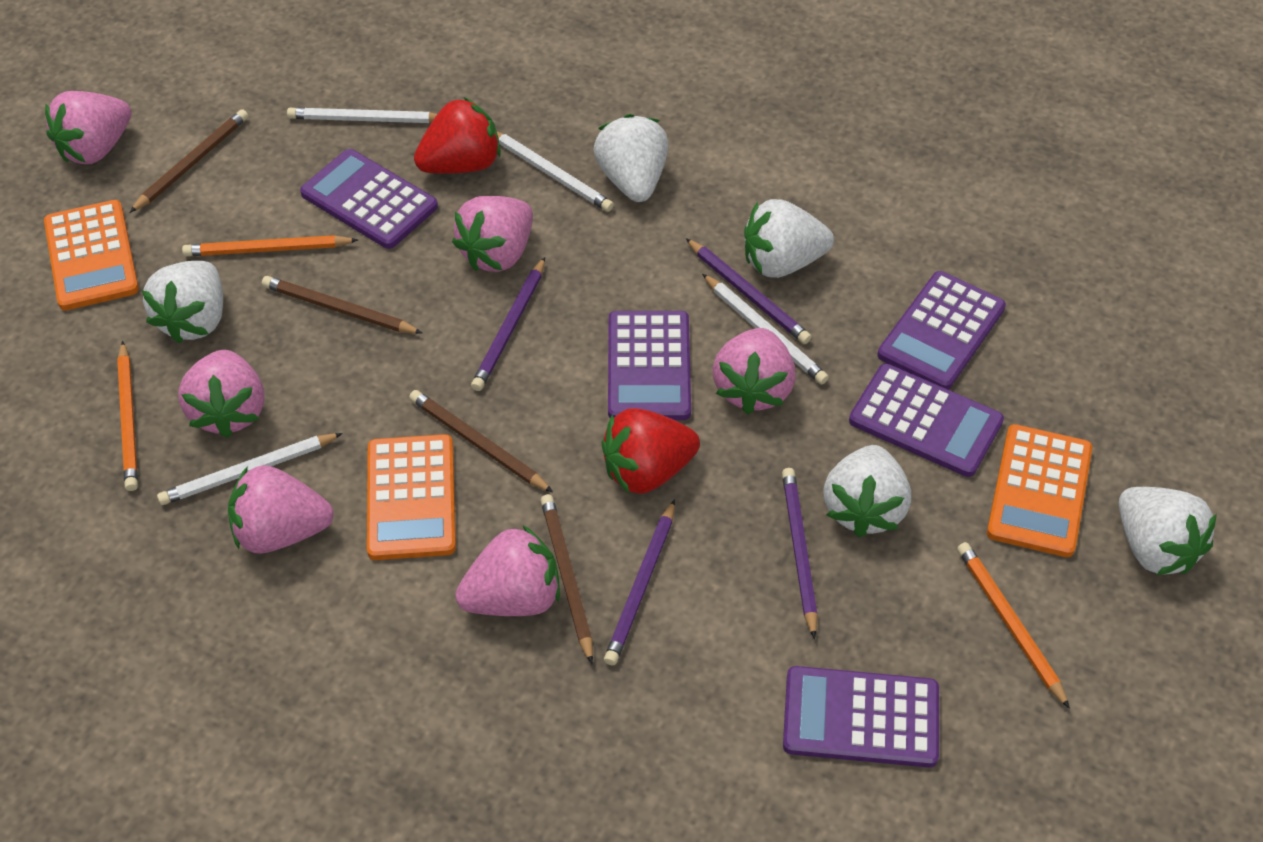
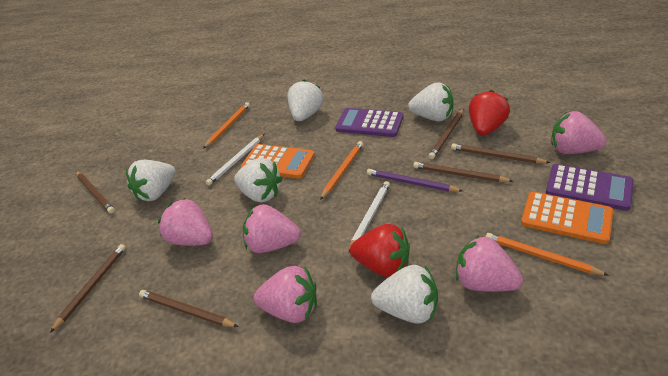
brown pencil: [129,109,248,213] [262,276,422,334] [409,390,553,492] [540,494,593,664] = 4 -> [50,244,126,333] [76,171,115,214] [139,290,238,327] [413,162,513,182] [429,109,463,159] [451,143,550,164] = 6
orange calculator: [44,200,139,311] [367,434,456,560] [987,424,1092,557] = 3 -> [241,144,315,179] [521,192,613,244] = 2
pink strawberry: [45,91,131,164] [178,350,264,438] [228,465,334,554] [452,196,533,272] [456,525,560,616] [712,328,796,414] = 6 -> [158,198,213,246] [243,204,301,253] [254,266,317,323] [456,235,523,292] [551,111,607,154] = 5
purple calculator: [300,149,438,249] [608,311,691,420] [783,666,939,768] [849,364,1004,477] [877,271,1006,390] = 5 -> [335,108,403,137] [546,164,634,211] = 2
purple pencil: [471,257,545,391] [604,499,675,666] [686,238,811,344] [782,468,818,639] = 4 -> [367,169,463,192] = 1
white pencil: [157,433,343,505] [287,108,437,123] [497,132,614,212] [702,274,829,384] = 4 -> [206,134,264,186] [349,181,390,253] = 2

